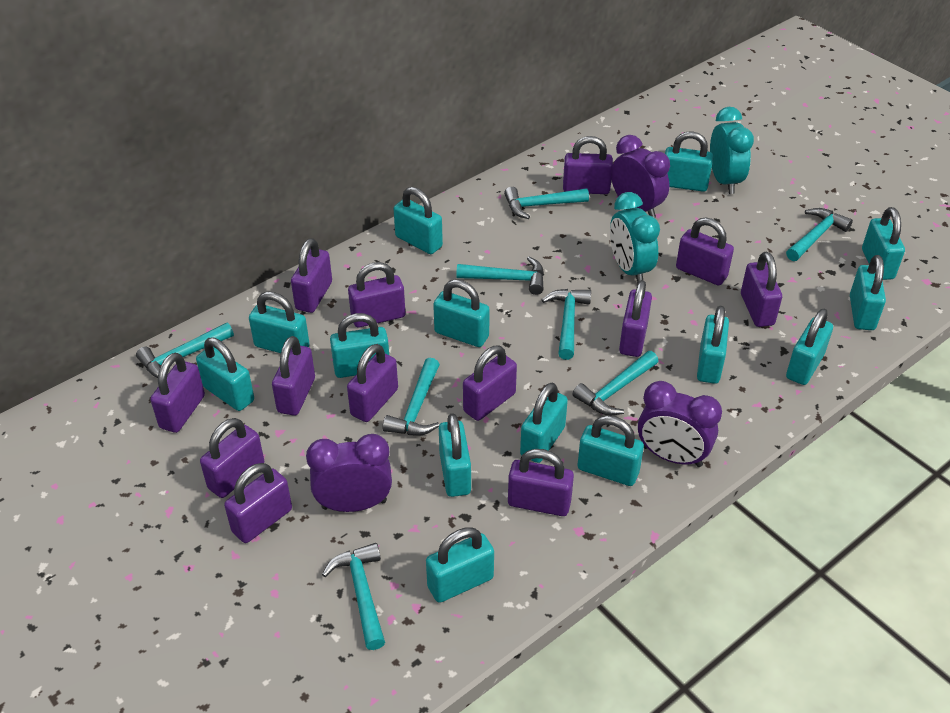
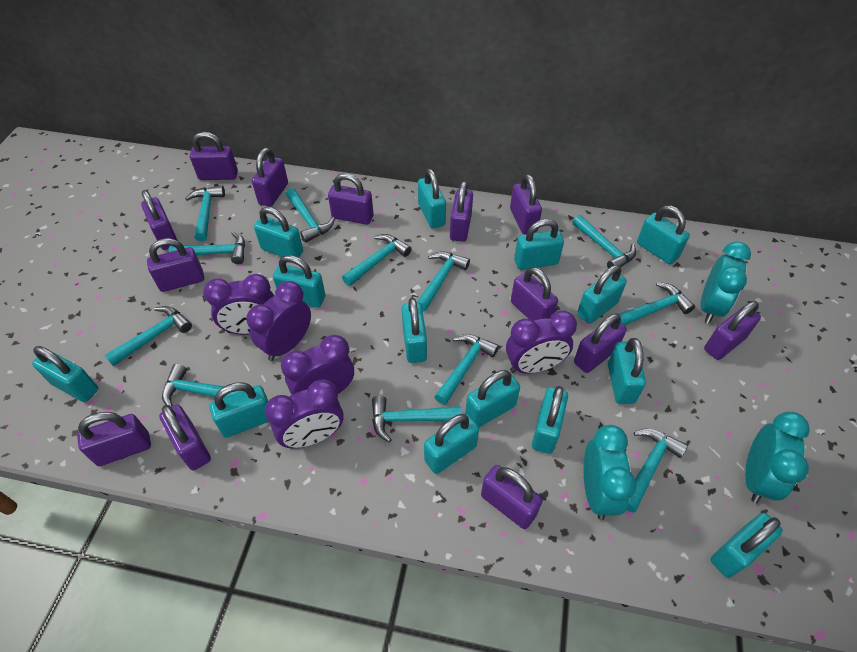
purple clock: [306,434,392,512] [611,135,670,218] [638,381,722,467] = 3 -> [203,274,274,335] [246,281,311,361] [265,379,344,448] [281,335,354,395] [506,310,577,374] = 5
turquoise clock: [610,192,660,283] [710,107,754,194] = 2 -> [584,425,636,520] [701,241,751,324] [745,412,810,503] = 3
turquoise hammer: [136,322,234,378] [322,543,385,650] [383,358,440,436] [456,257,544,295] [504,187,589,219] [542,289,591,360] [572,351,659,415] [786,208,853,261] = 8 -> [104,306,192,366] [162,364,241,407] [169,231,245,264] [185,186,225,241] [286,188,335,242] [342,234,412,286] [372,396,461,443] [417,251,470,312] [434,334,499,405] [572,215,636,268] [619,282,695,326] [626,428,688,512] = 12

